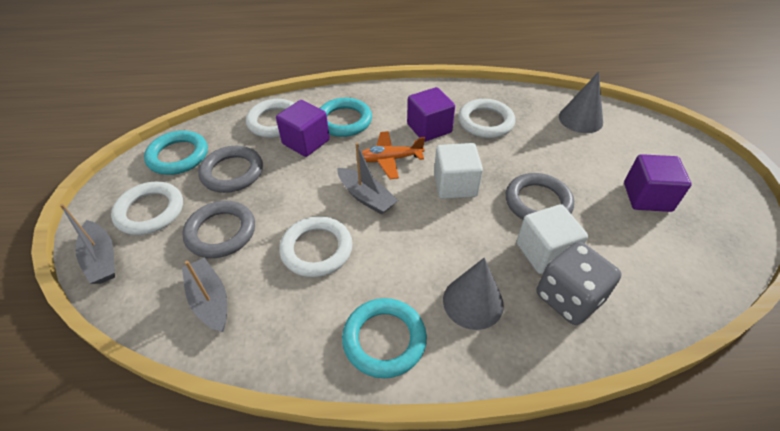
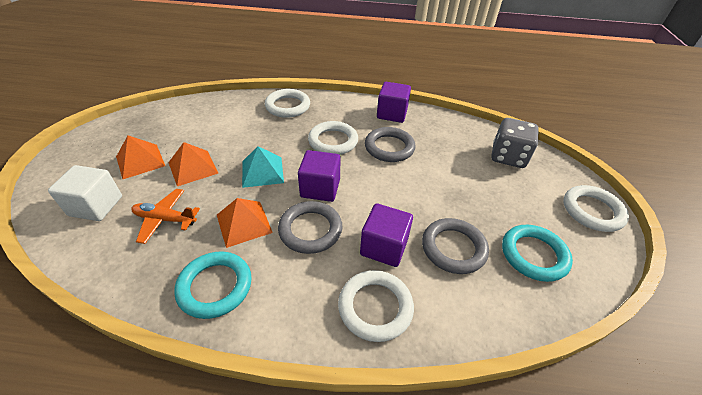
grey boat: [60,204,115,284] [182,258,227,332] [338,143,398,215] = 3 -> none = 0
grey cone: [443,258,504,330] [559,72,603,133] = 2 -> none = 0
orange pyramid: none = 0 -> [116,135,165,179] [168,142,218,186] [217,198,273,248] = 3
turquoise pyramid: none = 0 -> [242,146,284,188] = 1
turquoise ring: [144,130,208,175] [319,98,372,137] [342,298,427,378] = 3 -> [174,251,252,319] [502,225,573,282] = 2
white cube: [434,143,483,199] [516,204,588,274] = 2 -> [48,165,122,221] = 1

